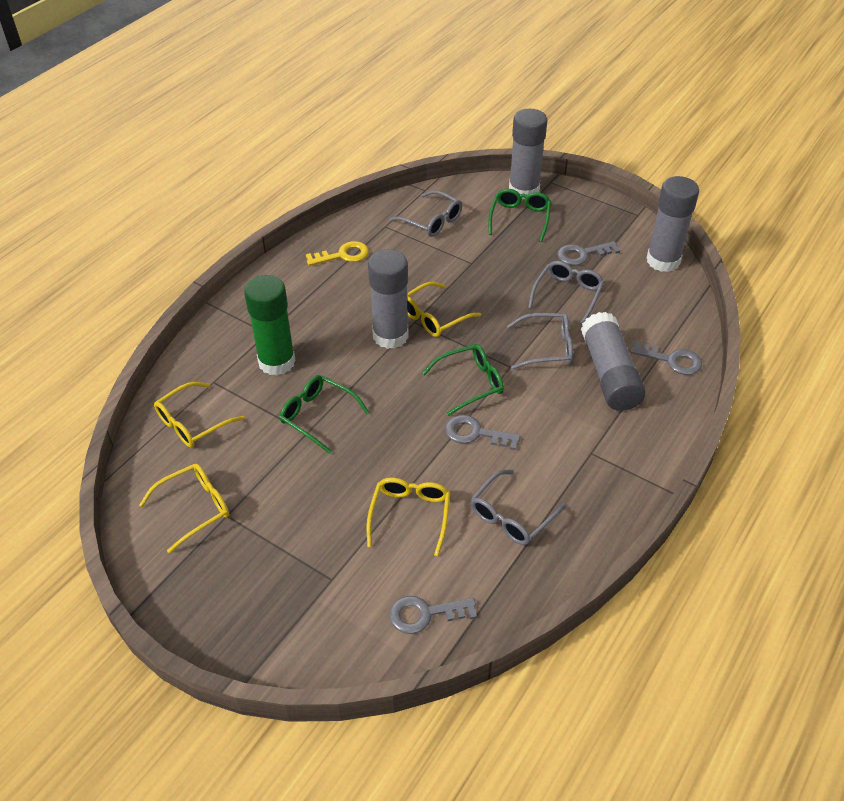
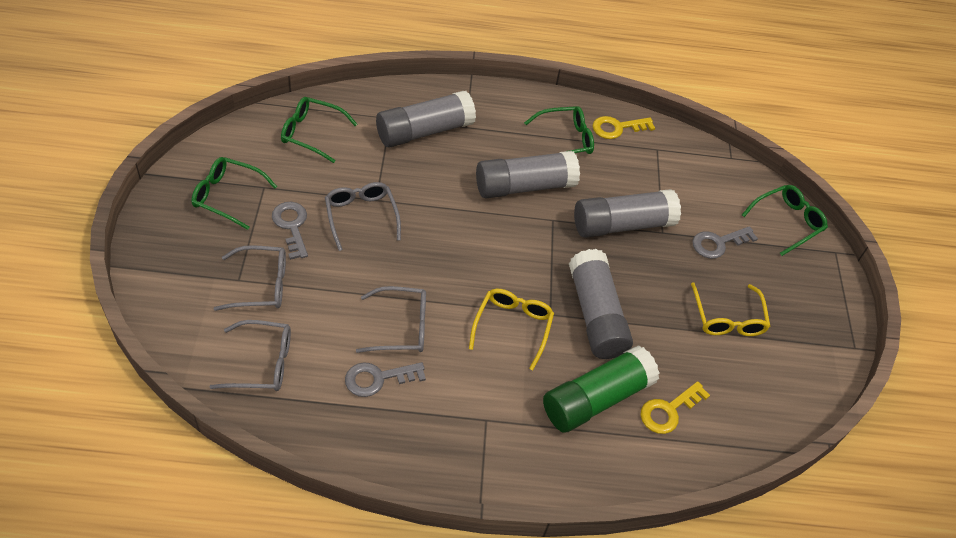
green glasses: [279,375,369,454] [422,344,504,416] [488,189,551,242] = 3 -> [192,157,277,230] [281,97,357,163] [524,106,594,154] [742,185,828,256] = 4
grey key: [389,596,477,634] [445,415,521,450] [557,241,620,265] [631,340,702,375] = 4 -> [272,202,308,260] [345,362,426,397] [692,226,758,259] = 3
yellow glasses: [139,463,229,553] [154,382,245,447] [367,477,450,556] [407,282,481,337] = 4 -> [469,289,554,370] [691,282,771,336] = 2
yellow key: [306,241,369,266] = 1 -> [593,116,655,139] [641,381,710,434] = 2

